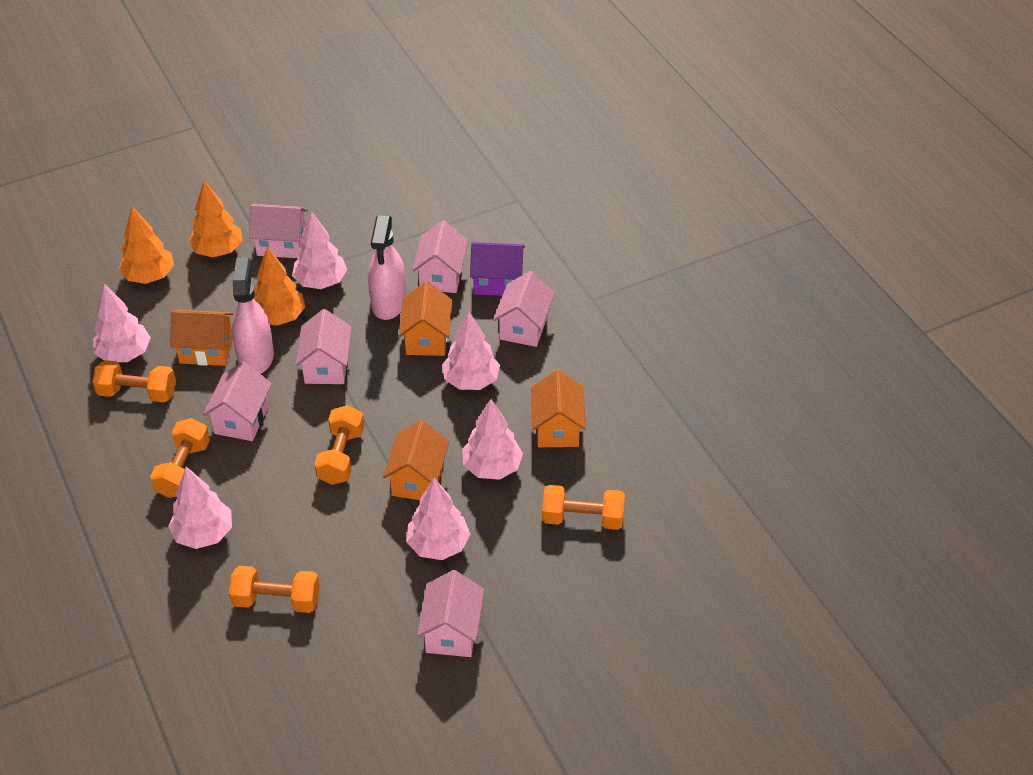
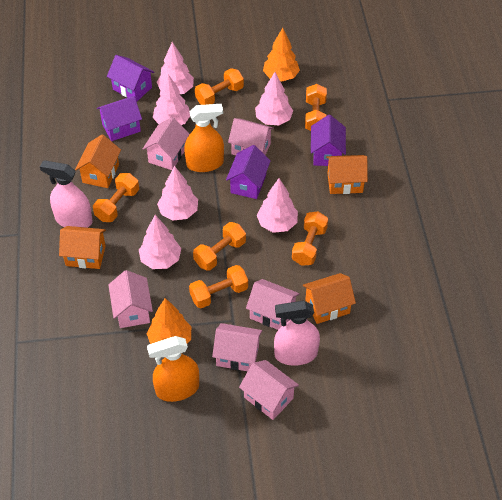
orange dumbbell: [93,360,176,403] [150,418,210,498] [229,566,320,613] [314,405,364,485] [542,485,625,530] = 5 -> [93,173,139,222] [189,265,248,308] [193,222,246,271] [195,68,244,105] [292,211,328,266] [305,84,327,131] = 6
orange spray bottle: none = 0 -> [147,336,199,402] [184,104,224,172] = 2
orange tree: [119,206,174,284] [188,181,242,257] [253,247,305,326] = 3 -> [147,298,191,344] [263,28,300,81] = 2
purple house: [470,242,525,296] = 1 -> [97,96,142,141] [107,55,154,102] [226,145,271,199] [311,115,346,166] = 4

